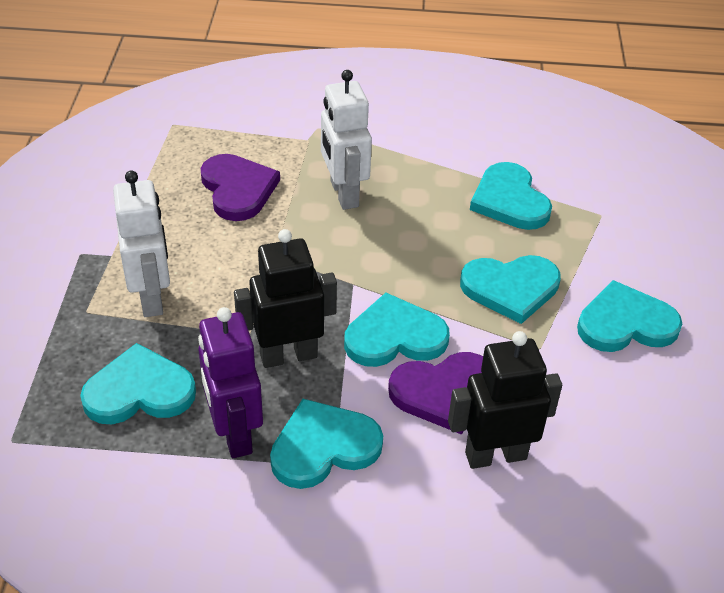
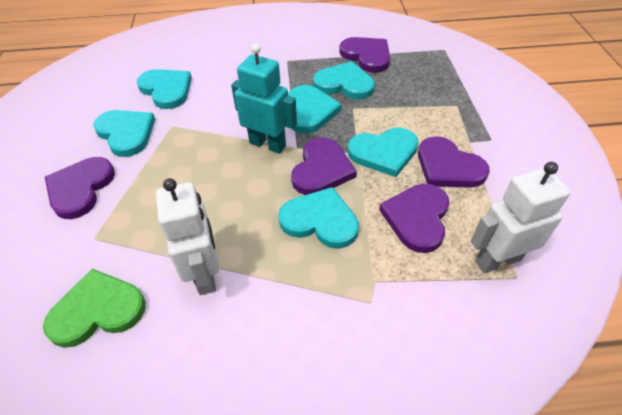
black robot: [234,229,337,368] [448,331,562,469] = 2 -> none = 0
green heart: none = 0 -> [43,269,146,348] = 1
purple heart: [201,154,280,221] [388,352,483,434] = 2 -> [45,157,115,219] [291,137,357,195] [339,37,390,73] [379,184,449,253] [418,136,490,188] = 5
purple robot: [198,307,263,458] = 1 -> none = 0
turquoise robot: none = 0 -> [231,44,297,154] = 1

